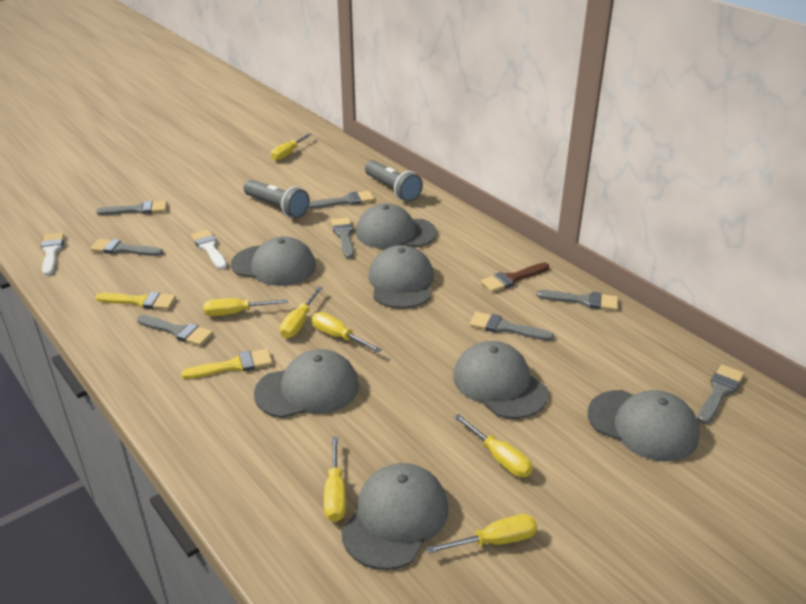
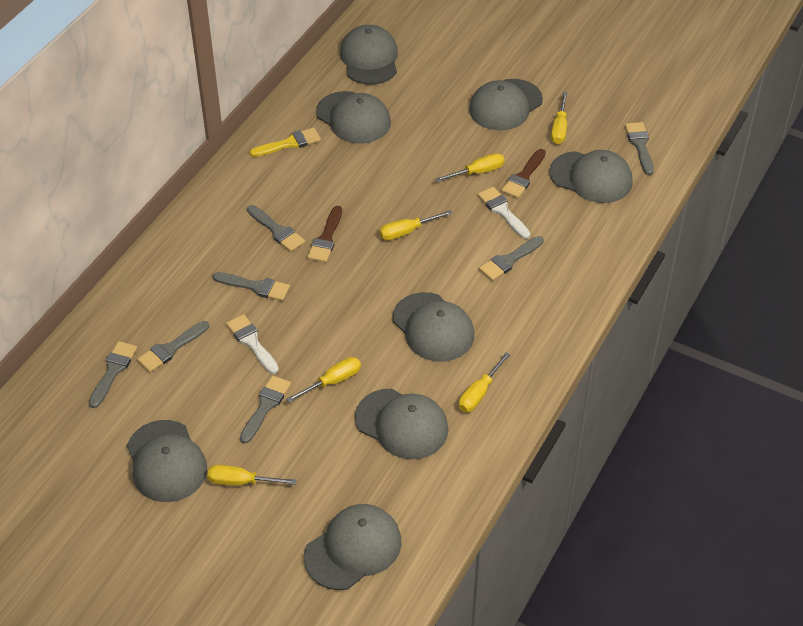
brown brush: [481,262,549,292] = 1 -> [307,206,342,262] [502,149,546,198] = 2
grey brush: [90,239,163,256] [96,201,167,215] [137,315,213,346] [309,191,374,209] [331,218,354,259] [469,312,554,341] [537,290,618,311] [698,365,744,424] = 8 -> [89,341,137,408] [137,321,209,372] [213,272,290,301] [240,375,291,444] [247,205,305,252] [479,236,544,281] [625,122,654,175] = 7
grey cap: [231,236,316,286] [254,349,359,418] [341,463,448,570] [356,203,437,249] [369,245,434,309] [453,341,549,419] [588,390,700,462] = 7 -> [127,420,207,502] [304,504,402,590] [316,91,391,144] [340,25,398,85] [355,389,448,459] [393,292,474,362] [469,79,543,131] [549,150,633,203] = 8
grey flashlight: [243,180,310,218] [365,160,423,202] = 2 -> none = 0
yellow brush: [95,292,176,310] [181,349,272,379] = 2 -> [250,127,321,157] = 1
yellow screwdriver: [203,298,288,316] [271,133,312,161] [280,286,323,338] [312,312,382,353] [324,437,346,522] [426,514,537,554] [454,414,533,477] = 7 -> [207,465,297,486] [286,357,361,403] [380,210,453,240] [435,153,505,182] [459,352,511,412] [551,92,567,144] = 6

